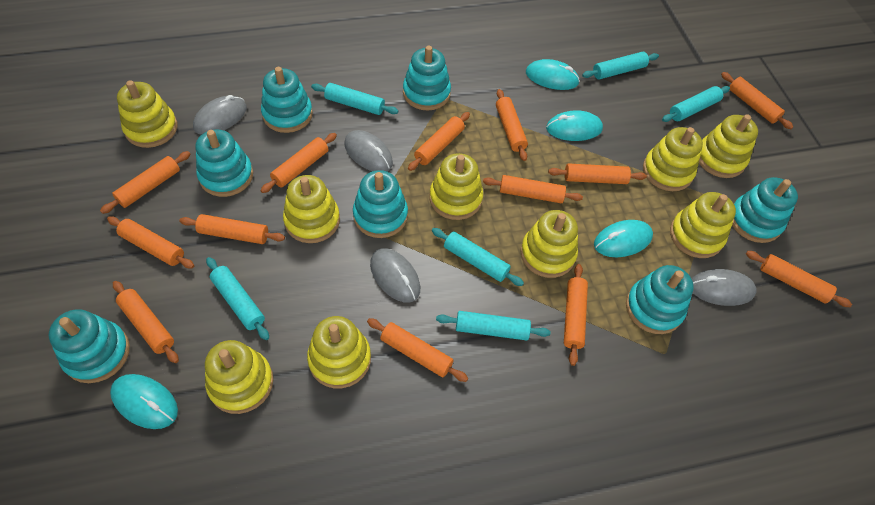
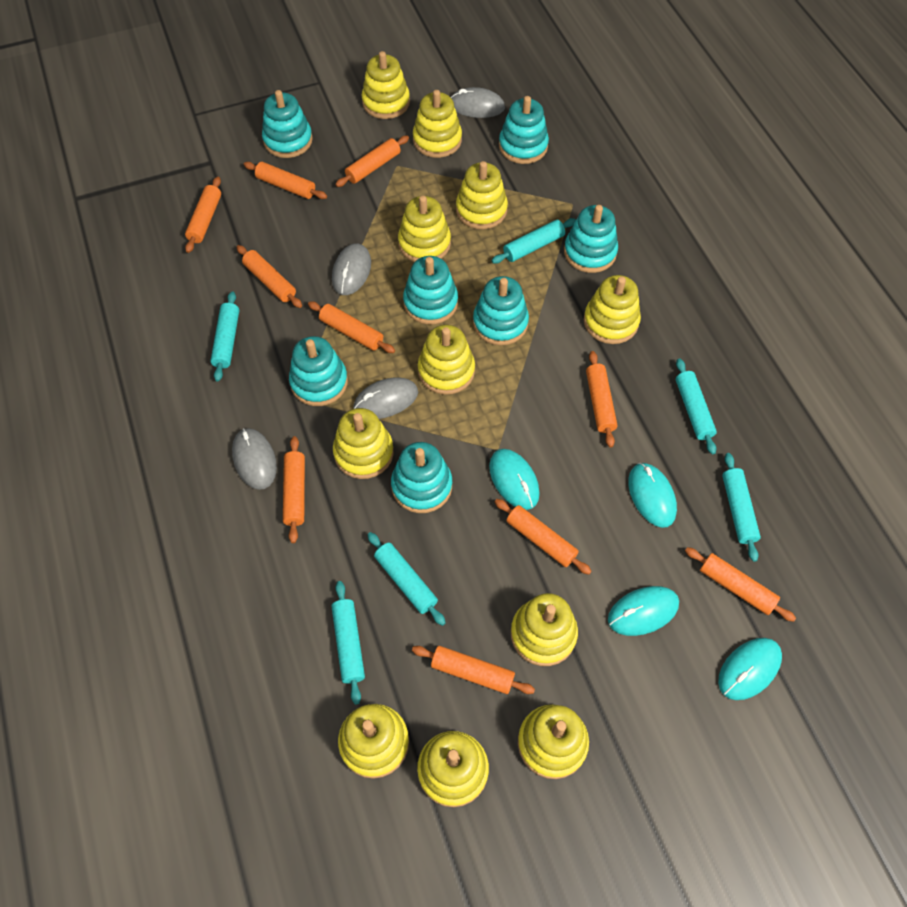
orange rolling pin: [100,151,190,214] [107,217,195,268] [113,281,179,363] [179,214,285,244] [260,133,337,193] [367,318,468,382] [408,112,470,171] [483,175,583,203] [496,89,528,161] [548,164,647,184] [564,264,588,366] [721,72,793,129] [746,251,852,307] = 13 -> [185,177,221,253] [237,245,302,308] [244,162,327,199] [283,436,305,543] [308,301,395,353] [335,136,409,187] [412,646,535,694] [495,499,592,575] [586,351,617,447] [685,547,796,622] = 10
yellow stacking toy: [117,80,177,148] [205,340,274,414] [283,175,340,243] [307,316,371,388] [429,153,483,220] [520,210,578,278] [643,127,703,191] [670,192,736,258] [699,114,758,178] = 9 -> [333,408,394,479] [338,704,409,779] [361,51,410,119] [398,195,451,262] [413,90,462,158] [417,731,489,807] [418,325,475,395] [456,161,508,229] [511,593,578,666] [518,705,589,779] [584,275,641,344] = 11

